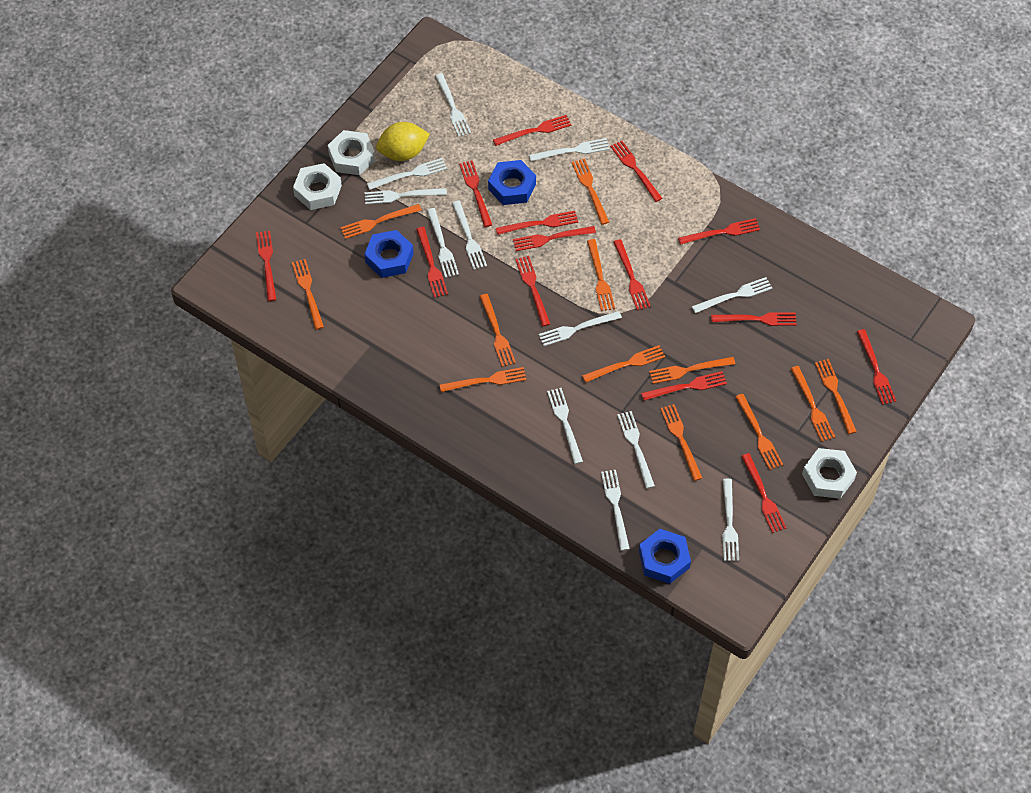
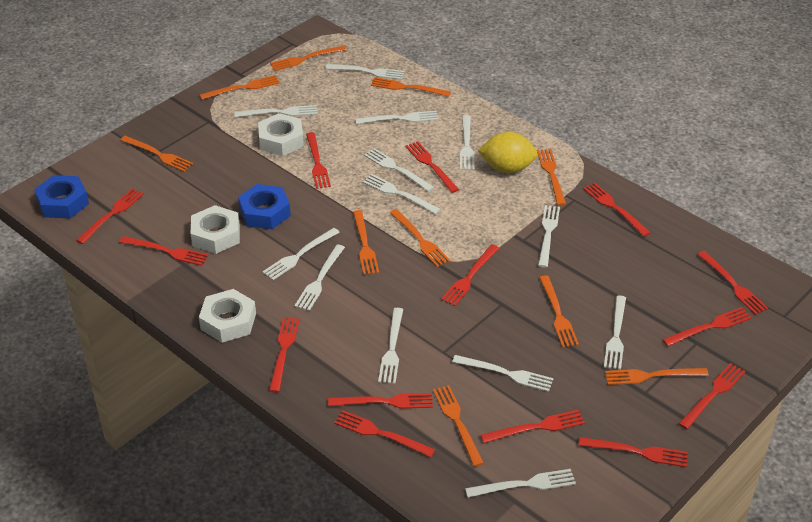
blue nut: [364,230,414,278] [488,160,536,205] [639,529,691,584] = 3 -> [34,175,89,219] [238,184,291,229] = 2
orange fork: [292,259,324,330] [340,204,422,239] [440,367,526,392] [480,294,516,367] [572,158,609,225] [582,345,665,383] [587,239,615,311] [649,357,735,384] [660,404,702,481] [735,394,783,470] [790,366,835,442] [815,359,857,434] = 12 -> [120,136,193,172] [200,75,280,100] [270,45,347,71] [353,210,379,275] [371,77,451,97] [390,209,450,267] [433,385,484,467] [537,149,566,206] [539,275,579,347] [605,368,709,385] = 10
white fork: [365,188,447,205] [367,158,447,190] [427,208,459,278] [435,73,471,137] [452,200,487,270] [529,138,610,161] [538,311,622,346] [547,388,583,464] [601,470,630,551] [617,411,655,489] [691,277,772,313] [722,479,739,561] = 12 -> [235,105,318,117] [262,228,340,280] [294,245,345,311] [325,64,405,80] [355,111,439,124] [363,174,441,214] [364,148,434,192] [378,308,403,384] [452,355,554,392] [460,115,475,170] [465,469,576,498] [538,205,560,268] [604,295,626,370] = 13

